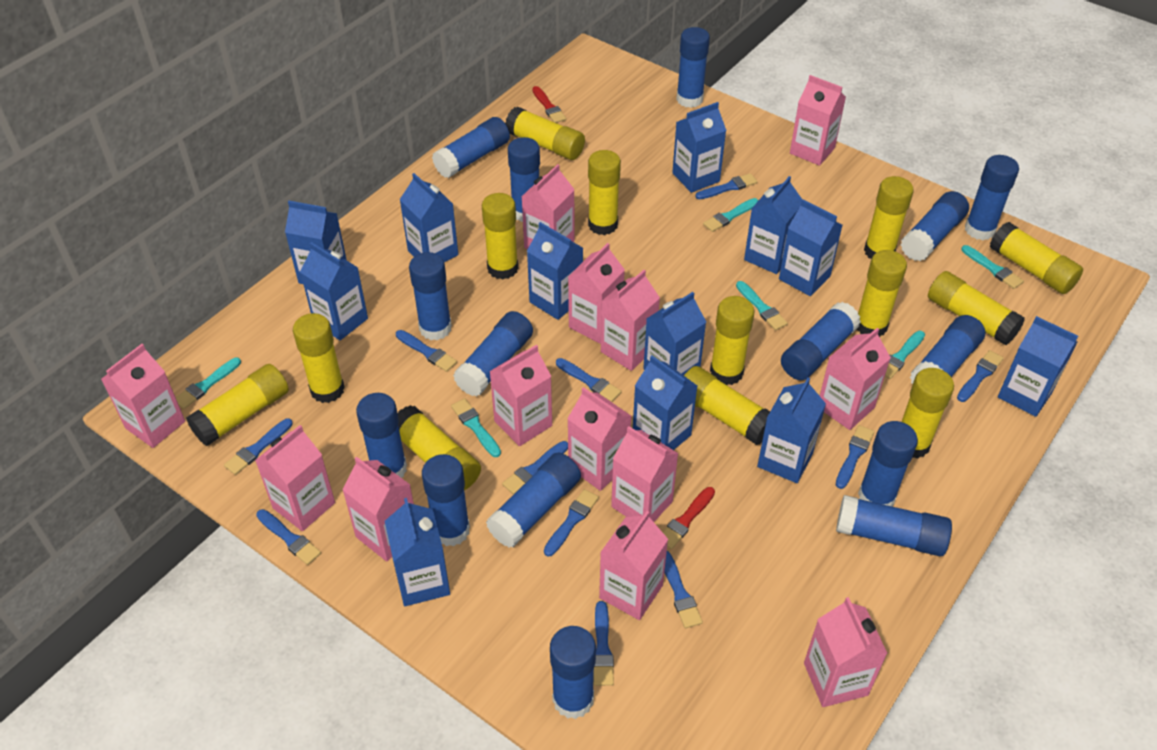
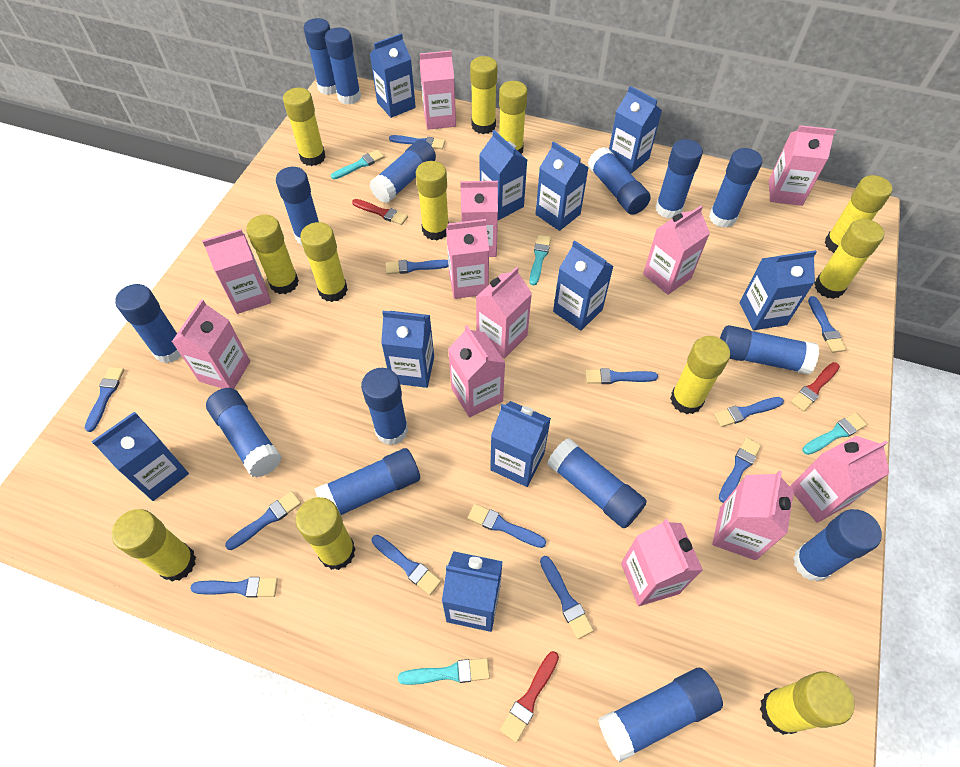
blue brush: [224,418,293,475] [256,509,321,565] [396,330,457,372] [502,441,568,495] [544,489,599,556] [556,358,622,402] [593,601,614,686] [664,551,703,628] [695,173,757,199] [836,425,874,489] [957,350,1004,402] = 11 -> [85,367,124,432] [190,577,278,598] [225,491,301,550] [372,535,441,595] [385,260,449,274] [389,135,445,149] [468,504,546,548] [540,556,594,639] [585,368,658,384] [714,397,784,427] [719,437,761,503] [808,296,847,353] = 12
blue carton: [285,201,347,284] [300,242,368,340] [385,498,450,606] [400,173,458,262] [527,222,583,320] [633,355,697,450] [643,292,706,375] [672,102,726,193] [744,176,802,274] [757,378,826,483] [779,199,842,296] [998,316,1078,417] = 12 -> [91,412,189,501] [370,33,416,118] [381,311,434,388] [442,551,503,632] [479,130,527,220] [490,401,551,487] [536,141,589,231] [553,240,614,331] [609,86,662,174] [740,250,817,330] = 10
pink carton: [101,344,185,448] [255,425,335,531] [342,457,414,561] [489,345,552,446] [522,164,575,250] [567,387,631,491] [568,243,625,344] [599,511,668,620] [601,270,660,371] [611,426,679,522] [790,75,846,166] [804,597,888,707] [820,328,891,430] = 13 -> [172,299,250,389] [202,229,271,314] [420,51,456,130] [446,219,489,299] [448,325,505,417] [460,181,498,257] [476,267,532,359] [621,519,703,606] [643,205,710,295] [712,471,794,560] [769,125,836,206] [790,436,889,523] = 12
red brush: [532,86,566,123] [663,487,715,549] = 2 -> [352,199,408,225] [500,651,559,743] [791,362,840,412] = 3
turquoise brush: [176,358,241,409] [451,398,501,457] [703,198,759,232] [736,281,788,330] [885,331,925,379] [961,245,1024,289] = 6 -> [331,150,384,179] [398,658,490,685] [529,235,551,285] [802,413,867,455] = 4
yellow glue stick: [186,364,289,446] [293,313,345,403] [398,405,481,490] [482,193,518,280] [505,106,585,160] [588,150,621,235] [684,366,770,445] [710,296,755,385] [857,250,907,337] [864,176,914,259] [902,368,954,459] [928,271,1025,345] [990,222,1083,294] = 13 -> [112,509,196,582] [246,215,299,294] [283,87,326,166] [296,497,356,570] [300,222,348,302] [416,161,449,240] [470,56,498,134] [499,81,528,154] [670,336,730,414] [760,672,855,735] [814,219,884,299] [824,175,893,253] = 12

